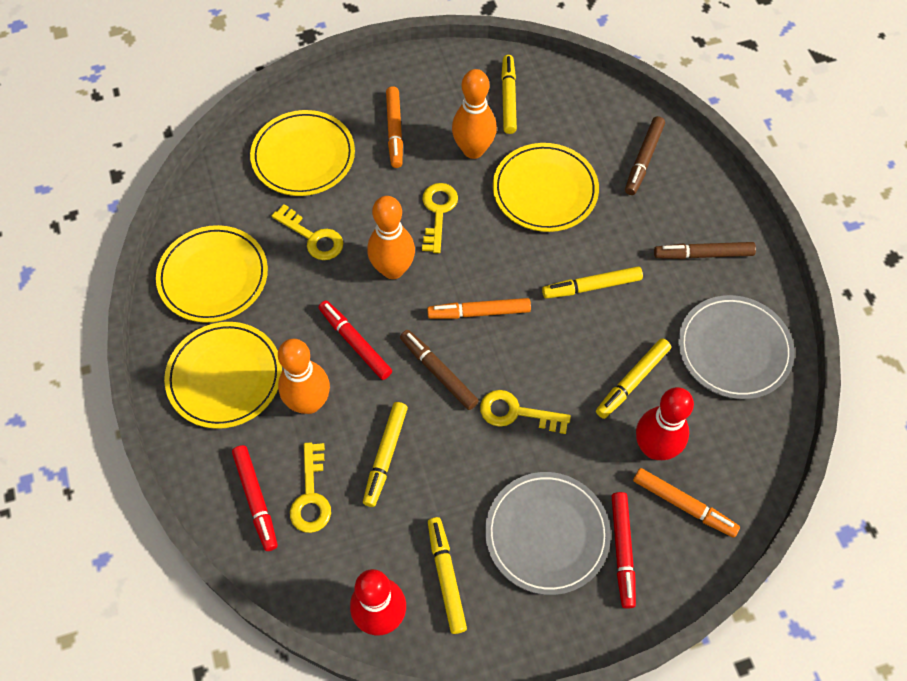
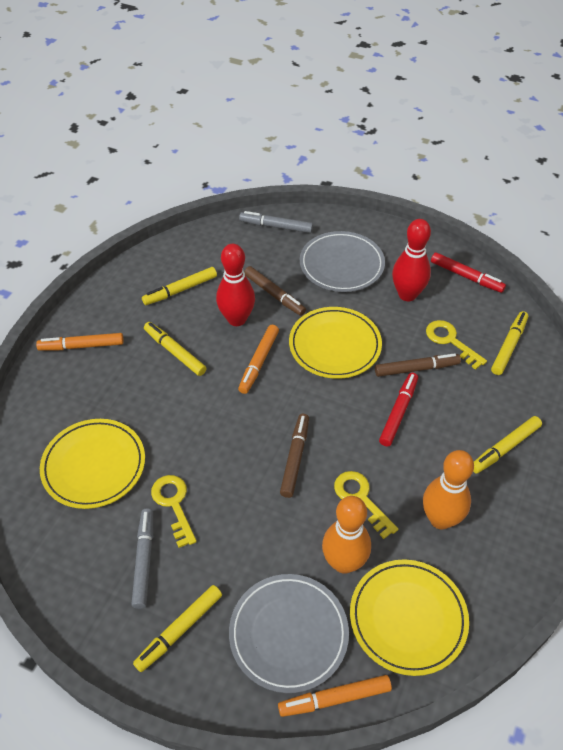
grey marker: none = 0 -> [131,509,153,609] [239,211,313,233] = 2
orange bowling pin: [278,339,330,414] [367,196,415,279] [452,69,497,159] = 3 -> [322,496,371,574] [423,450,474,530] = 2
red marker: [232,445,278,551] [319,300,392,380] [612,492,636,609] = 3 -> [379,373,418,446] [431,252,506,293] = 2
yellow key: [272,204,343,260] [290,442,331,533] [422,183,458,253] [480,390,571,434] = 4 -> [151,475,197,548] [334,471,398,539] [426,320,487,370] = 3
yellow plate: [156,225,268,323] [164,322,282,429] [250,110,355,196] [493,143,599,232] = 4 -> [40,419,145,509] [289,307,382,379] [350,559,469,676] = 3

